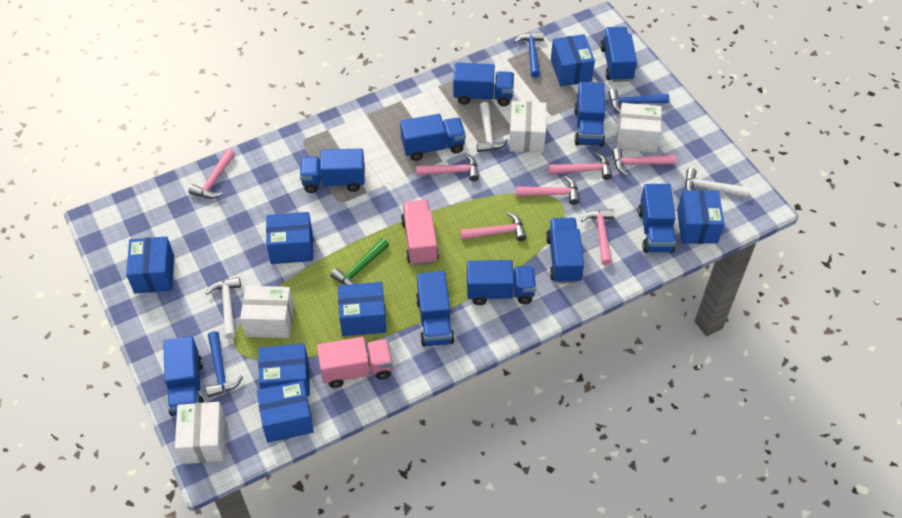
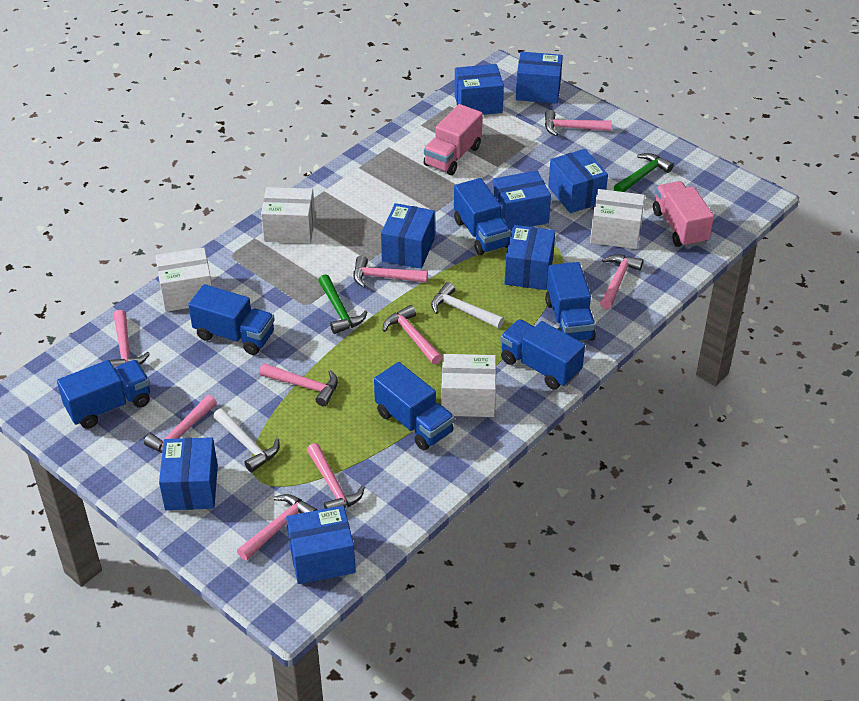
blue box: [126,237,174,294] [257,380,314,443] [258,344,310,396] [266,212,313,264] [338,282,386,336] [551,34,595,86] [677,190,725,244] = 7 -> [159,437,218,510] [286,506,356,584] [381,203,435,269] [454,64,504,115] [493,170,551,230] [504,225,556,290] [516,52,563,104] [548,149,608,213] = 8
blue hammer: [206,331,243,397] [514,32,544,78] [608,89,669,113] = 3 -> none = 0
blue truck: [163,336,205,416] [300,148,365,193] [400,114,466,161] [416,271,455,346] [453,63,514,106] [467,260,536,305] [546,218,584,284] [574,82,605,146] [600,27,637,82] [638,184,676,253] = 10 -> [57,360,150,429] [188,284,275,355] [374,362,455,451] [454,178,511,255] [500,319,585,390] [545,262,596,341] = 6
green hammer: [330,238,389,285] = 1 -> [318,274,367,334] [614,153,673,192] = 2
pink hammer: [188,149,235,199] [416,153,479,181] [460,212,527,241] [516,176,579,205] [548,152,612,180] [581,209,614,265] [612,148,676,176] = 7 -> [109,310,150,369] [144,395,217,453] [237,494,317,561] [260,363,338,406] [307,443,365,509] [354,256,428,287] [383,305,442,365] [545,110,612,136] [600,254,643,309] = 9
white hammer: [206,277,241,339] [477,102,508,152] [685,168,749,197] = 3 -> [213,408,280,473] [431,282,504,329] = 2

